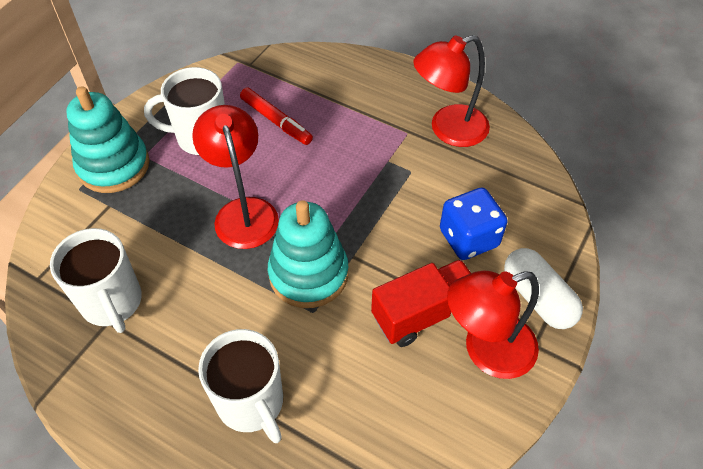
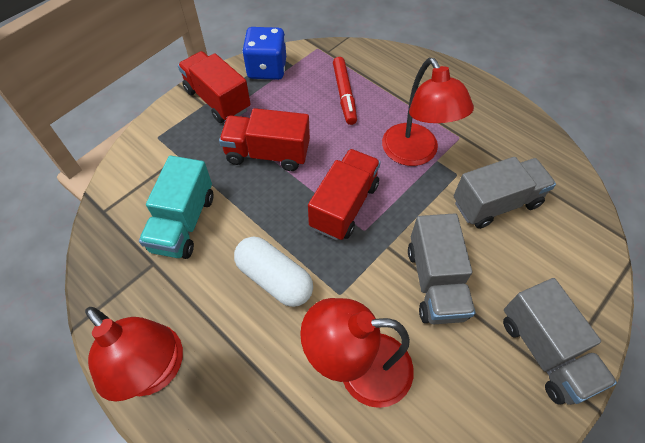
grey truck: none = 0 -> [408,213,475,324] [454,157,556,229] [503,278,617,405] = 3
red truck: [371,259,471,347] = 1 -> [178,51,251,123] [219,108,310,171] [308,149,381,240] = 3
turquoise stacking toy: [66,86,149,193] [268,200,348,308] = 2 -> none = 0
turquoise truck: none = 0 -> [139,156,213,259] = 1
white mug: [50,228,142,333] [144,67,225,155] [198,329,283,443] = 3 -> none = 0

